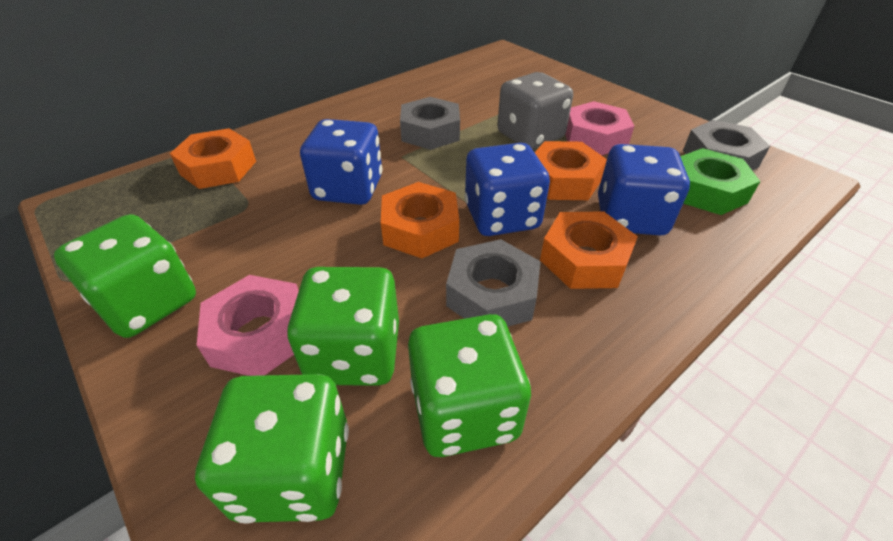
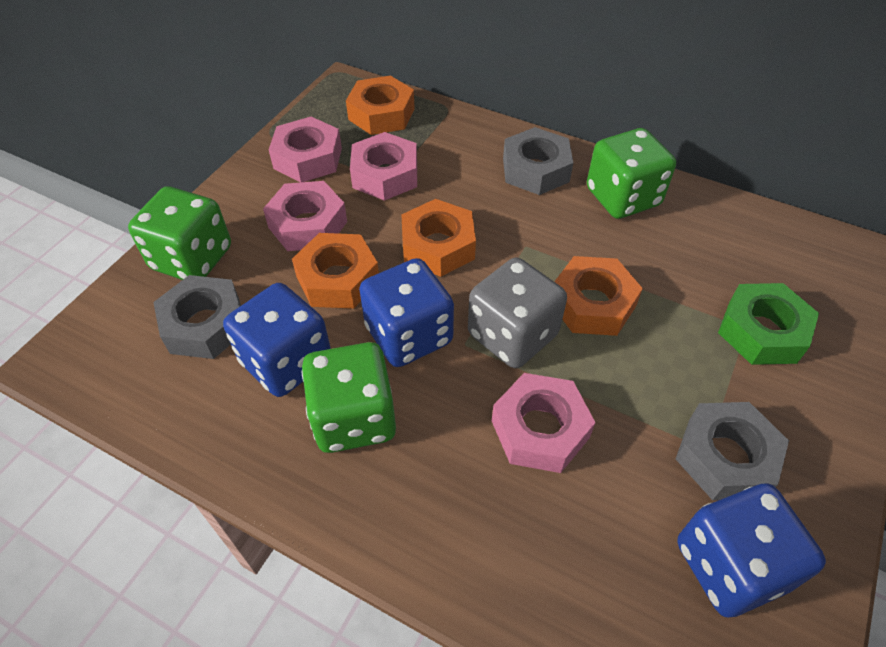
green dice: [54,214,196,338] [195,374,349,524] [287,267,399,386] [408,314,531,457] = 4 -> [128,186,231,280] [302,342,396,453] [587,128,676,219] = 3
pink nut: [197,275,299,376] [565,101,634,155] = 2 -> [263,181,347,251] [269,117,342,182] [350,132,417,201] [492,373,596,473] = 4

